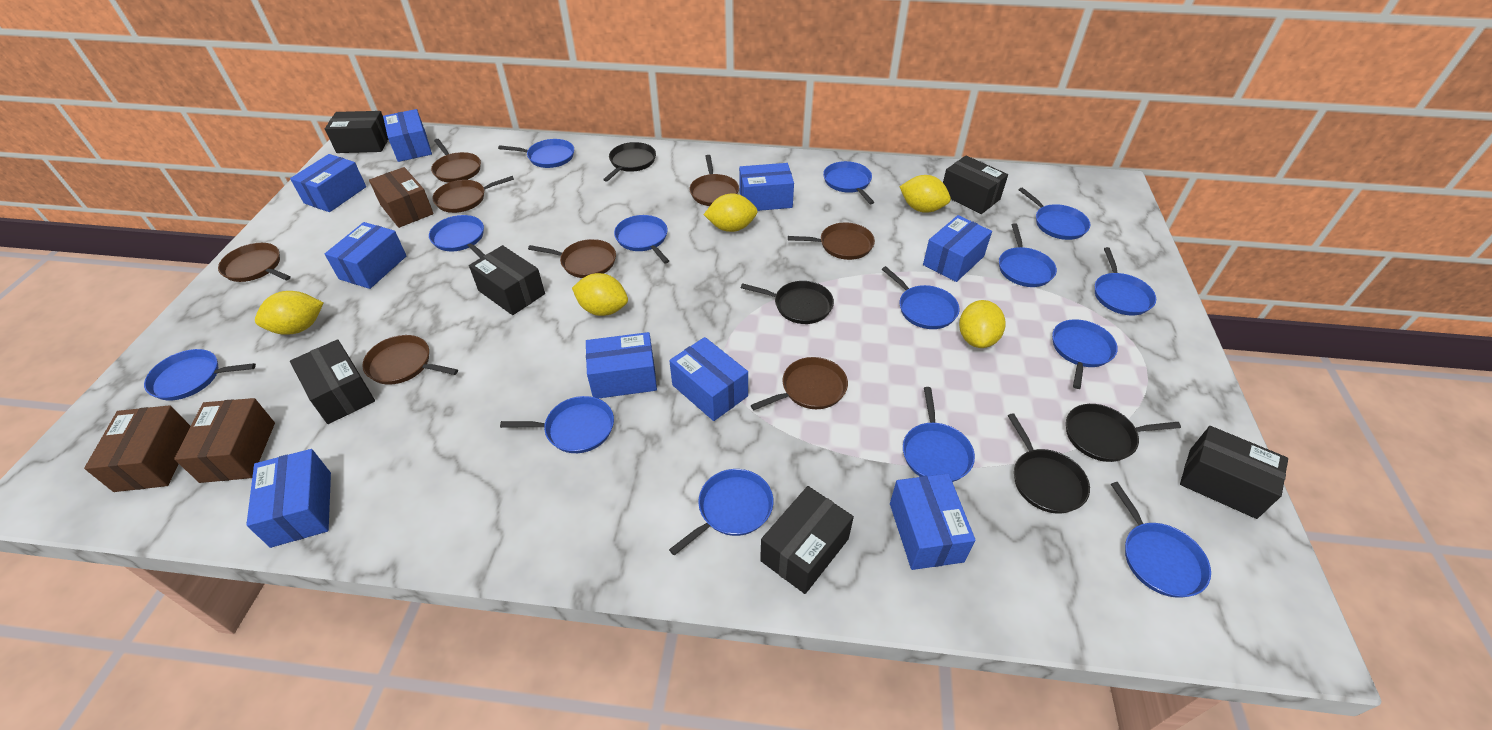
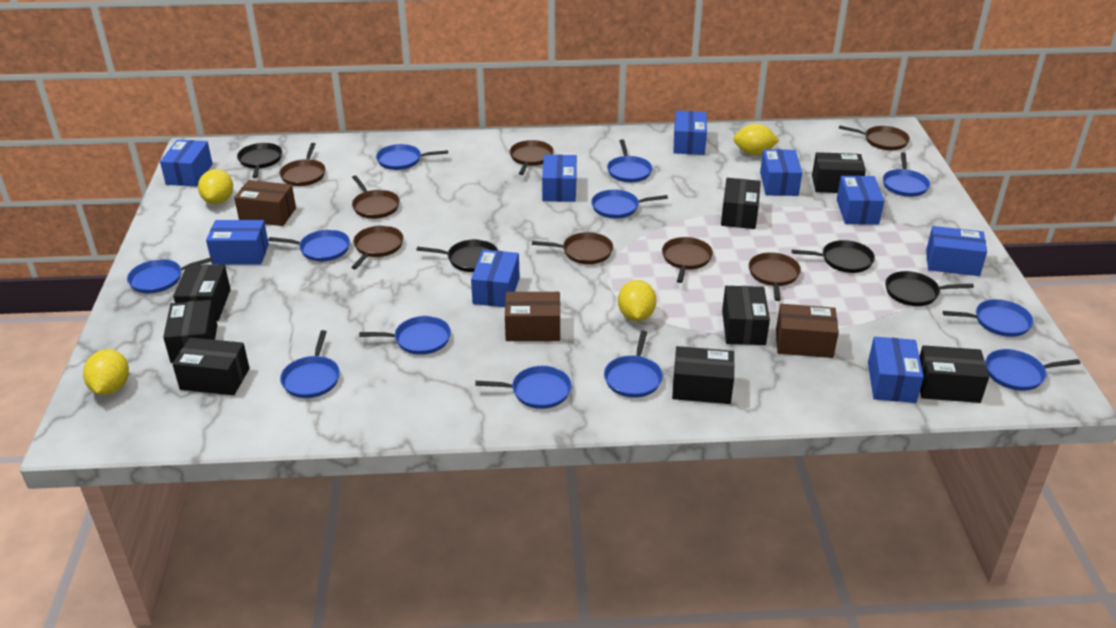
black box: [290,339,375,424] [325,111,388,153] [469,245,545,315] [760,486,854,594] [943,156,1008,214] [1180,426,1288,519] = 6 -> [163,300,217,363] [172,337,249,395] [173,264,231,321] [672,346,735,404] [721,178,761,229] [722,286,770,345] [812,152,866,193] [919,345,989,403] = 8
blue pan: [144,349,256,400] [429,215,485,258] [498,139,574,168] [500,396,614,453] [614,215,669,264] [669,469,773,555] [823,161,874,204] [882,266,960,329] [903,387,975,482] [999,223,1057,287] [1019,187,1090,240] [1052,319,1118,389] [1095,247,1156,316] [1111,482,1211,598] = 14 -> [127,257,214,293] [268,230,350,261] [280,330,340,398] [359,316,451,355] [376,144,448,170] [475,366,572,409] [591,189,668,218] [604,331,663,398] [607,139,652,182] [883,152,930,197] [943,299,1034,337] [985,349,1081,391] = 12
yellow lemon: [255,291,324,335] [572,273,628,316] [703,193,758,232] [899,175,951,213] [959,300,1006,348] = 5 -> [83,349,129,395] [198,169,233,204] [618,280,657,321] [733,124,779,155] = 4

